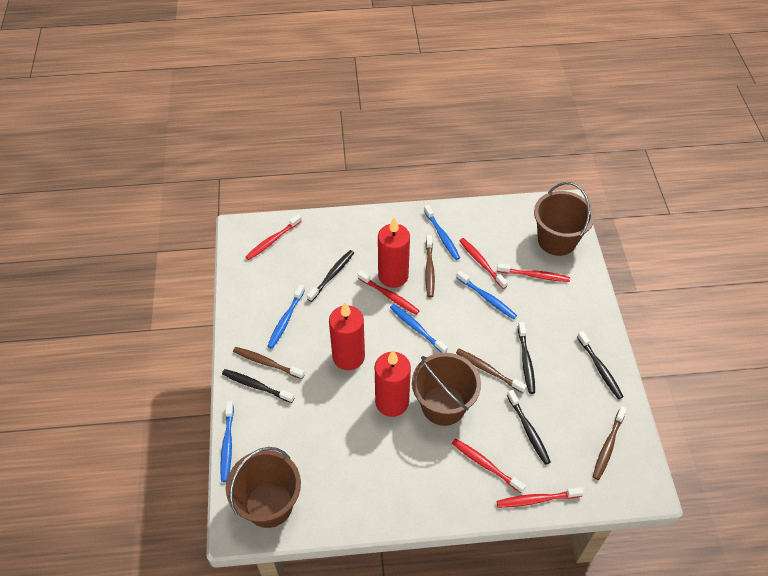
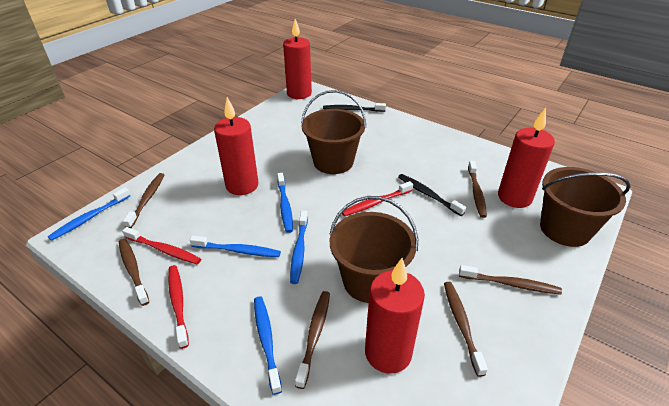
black toothbrush: [222,369,294,403] [307,250,354,302] [507,390,551,465] [518,322,535,394] [577,331,624,399] = 5 -> [323,103,386,112] [398,174,466,216] = 2
brown toothbrush: [233,347,305,379] [425,235,435,297] [456,349,527,393] [593,406,627,480] = 4 -> [119,239,149,306] [123,173,164,228] [295,291,330,389] [444,282,488,377] [459,265,562,295] [468,161,487,218] = 6
red candle: [329,302,365,370] [375,350,411,417] [378,217,410,288] = 3 -> [214,97,258,195] [283,19,312,99] [365,258,425,374] [498,108,555,208] = 4
red toothbrush: [245,214,302,260] [358,271,420,315] [452,438,526,493] [459,238,508,289] [496,487,584,508] [497,263,570,282] = 6 -> [122,227,201,265] [168,265,189,349] [342,181,413,216] = 3

